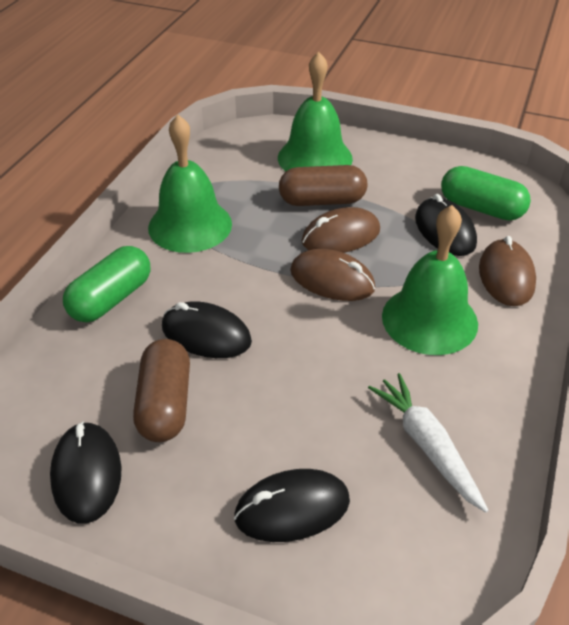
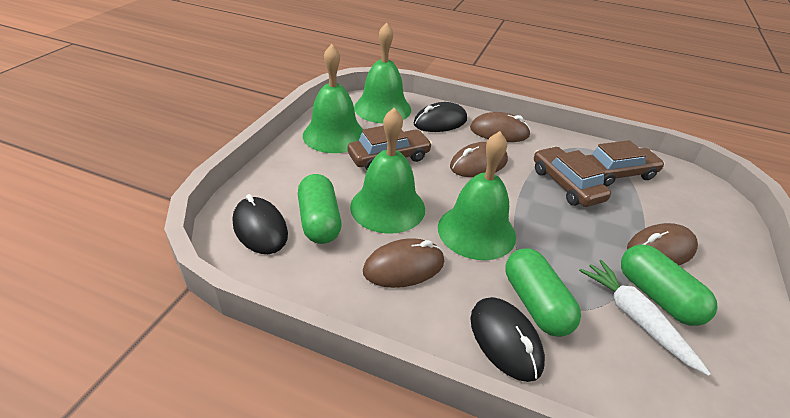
black mouse: [50,421,121,524] [162,301,252,358] [234,469,350,542] [415,194,477,256] = 4 -> [233,194,288,254] [413,102,467,132] [470,297,545,382] = 3
brown capsule: [133,339,190,442] [279,165,367,206] = 2 -> none = 0
brown car: none = 0 -> [348,126,432,169] [534,147,611,207] [585,140,665,187] = 3
brown mouse: [290,249,375,301] [301,207,380,253] [479,236,536,306] = 3 -> [363,238,444,288] [450,142,508,177] [470,112,531,142] [627,223,698,265] = 4
green bell: [148,115,232,253] [278,52,353,171] [382,205,478,355] = 3 -> [303,44,363,153] [350,108,425,234] [354,22,411,123] [438,131,516,260] = 4
green capsule: [63,246,150,322] [441,166,531,221] = 2 -> [298,174,341,244] [505,248,581,337] [621,245,718,326] = 3

